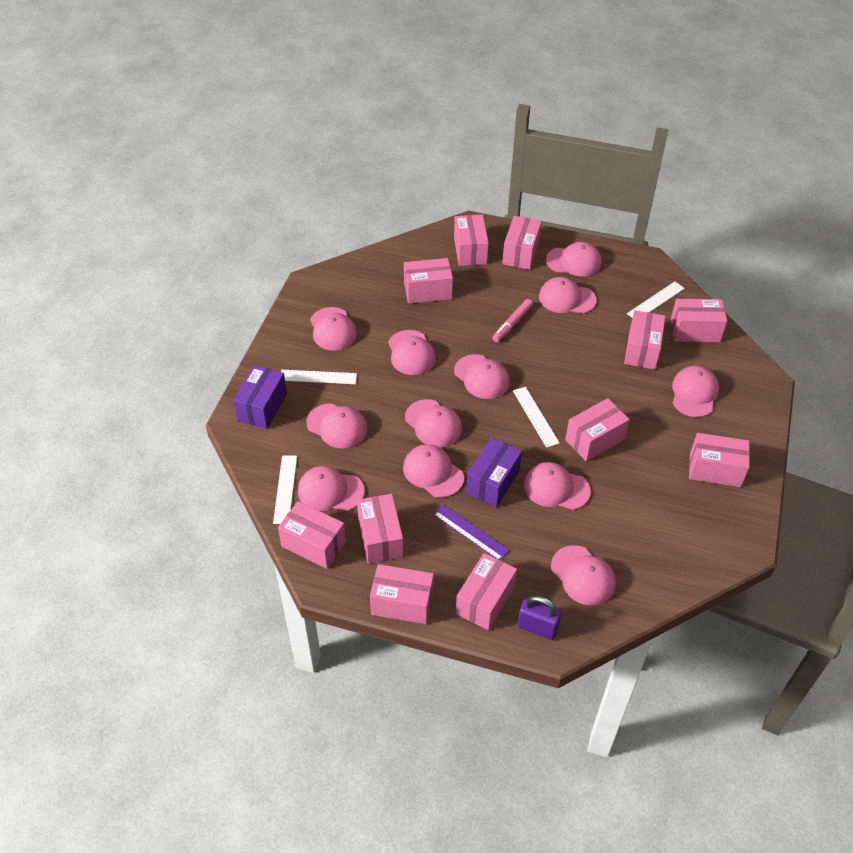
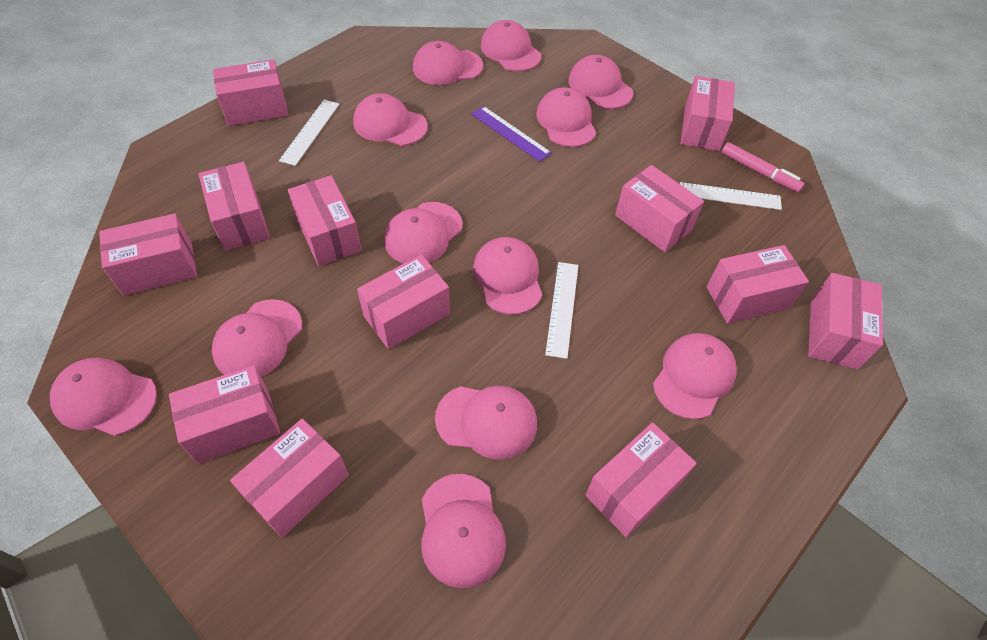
pink box: [278,501,346,569] [357,494,403,564] [370,564,434,624] [404,258,453,304] [454,215,489,266] [456,553,517,631] [502,216,542,270] [565,398,630,462] [624,310,666,370] [671,299,727,342] [689,433,750,487] = 11 -> [99,214,197,296] [169,365,280,464] [198,162,270,251] [213,59,288,126] [230,419,349,538] [288,176,362,266] [357,255,450,349] [585,423,697,538] [615,165,704,252] [680,76,735,151] [707,245,809,324] [808,273,883,370] = 12
purple box: [233,365,287,429] [466,438,522,507] = 2 -> none = 0
purple padlock: [518,596,561,640] = 1 -> none = 0
white ruler: [273,455,297,524] [281,370,357,384] [513,387,560,448] [627,282,685,318] = 4 -> [279,100,339,166] [545,262,579,359] [680,182,782,210] = 3

